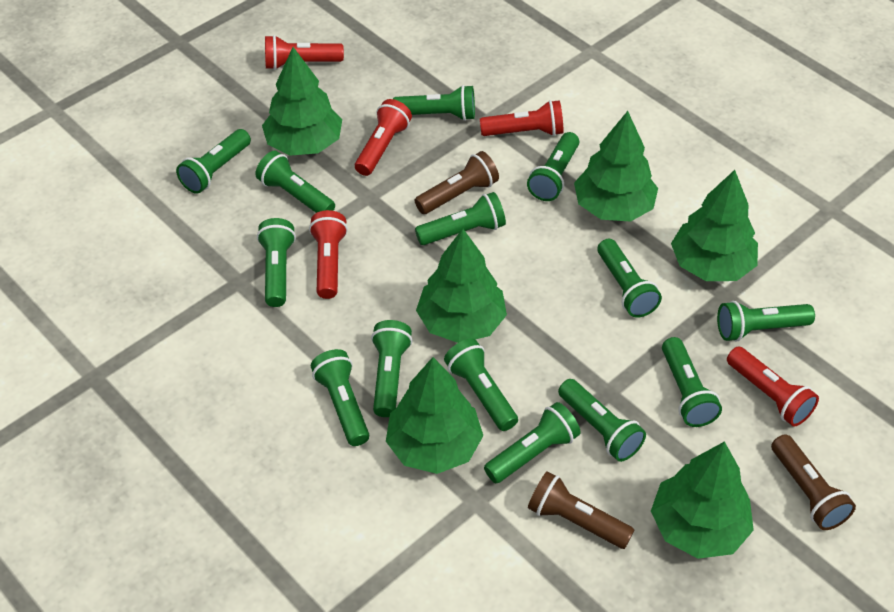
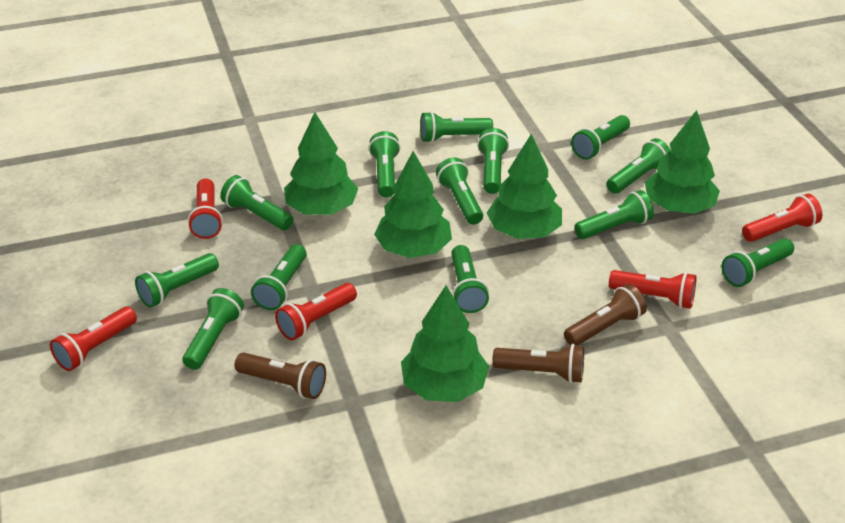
green flashlight: [176,129,251,194] [255,151,335,213] [257,218,296,307] [311,349,369,446] [371,320,413,417] [393,85,475,121] [415,192,506,245] [444,338,518,431] [484,402,581,483] [527,132,579,201] [558,379,646,462] [597,239,662,318] [662,337,722,427] [717,301,815,342] = 14 -> [135,253,219,308] [182,288,244,370] [220,175,293,230] [251,244,307,310] [368,131,400,197] [420,111,493,143] [436,157,483,225] [451,245,489,313] [477,128,509,194] [571,115,630,160] [574,190,654,239] [606,138,670,194] [722,238,794,287] = 13
green tree: [262,47,342,156] [386,357,483,474] [416,229,507,343] [574,111,658,222] [651,441,754,559] [671,170,758,281] = 6 -> [284,112,358,215] [374,151,452,258] [401,286,489,402] [487,134,562,239] [644,110,720,214] = 5

